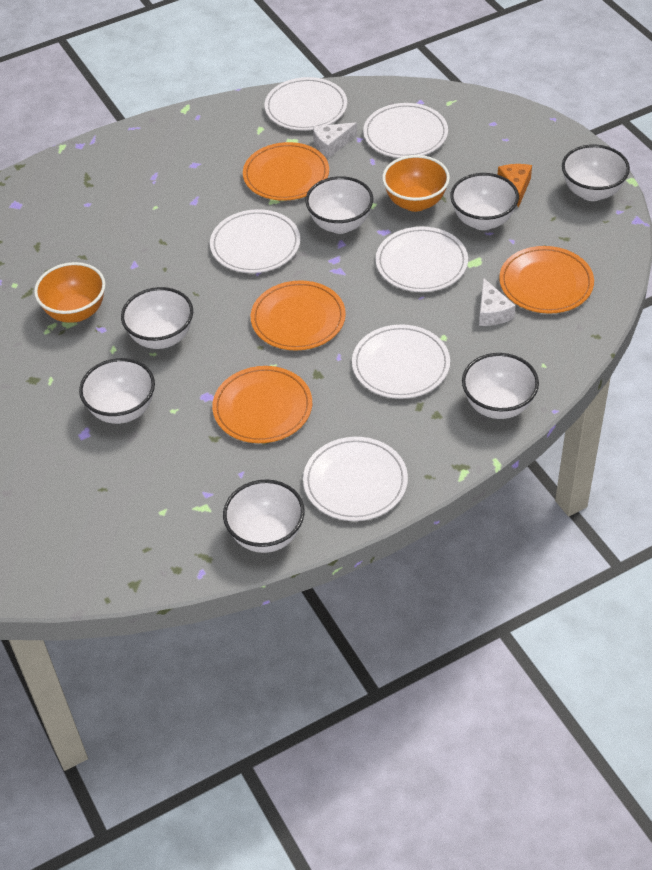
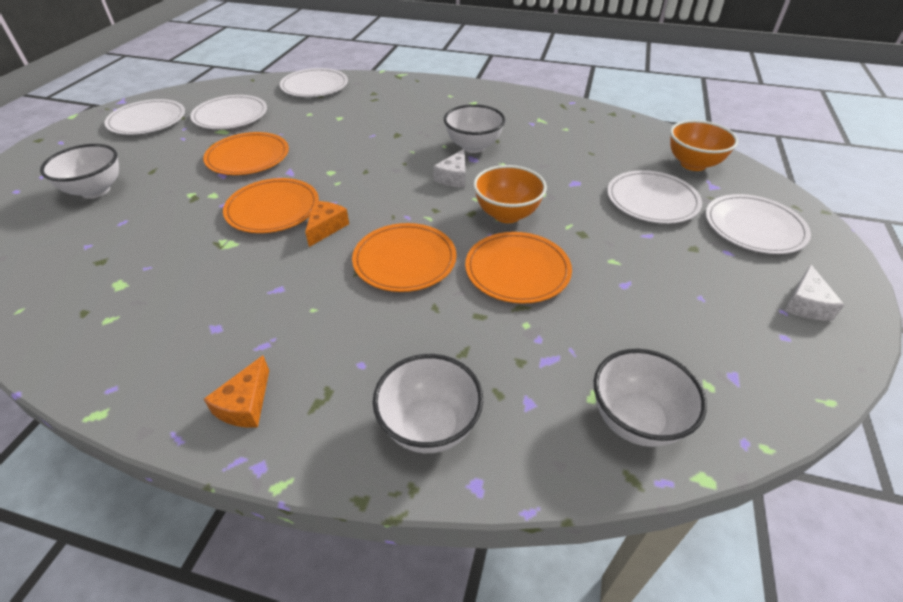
orange cheese: [498,164,532,207] = 1 -> [204,356,269,428] [305,201,349,247] = 2
white bowl: [79,358,155,424] [121,287,193,349] [223,480,305,553] [305,176,373,234] [450,173,519,230] [462,353,539,419] [562,145,630,201] = 7 -> [40,144,119,199] [373,354,483,453] [444,104,505,153] [594,349,707,447] = 4
white plate: [210,209,300,273] [265,77,347,131] [303,437,408,521] [352,324,450,399] [363,103,448,158] [376,227,468,292] = 6 -> [104,99,185,135] [190,95,267,129] [280,68,348,97] [607,170,702,224] [706,194,811,254] = 5

